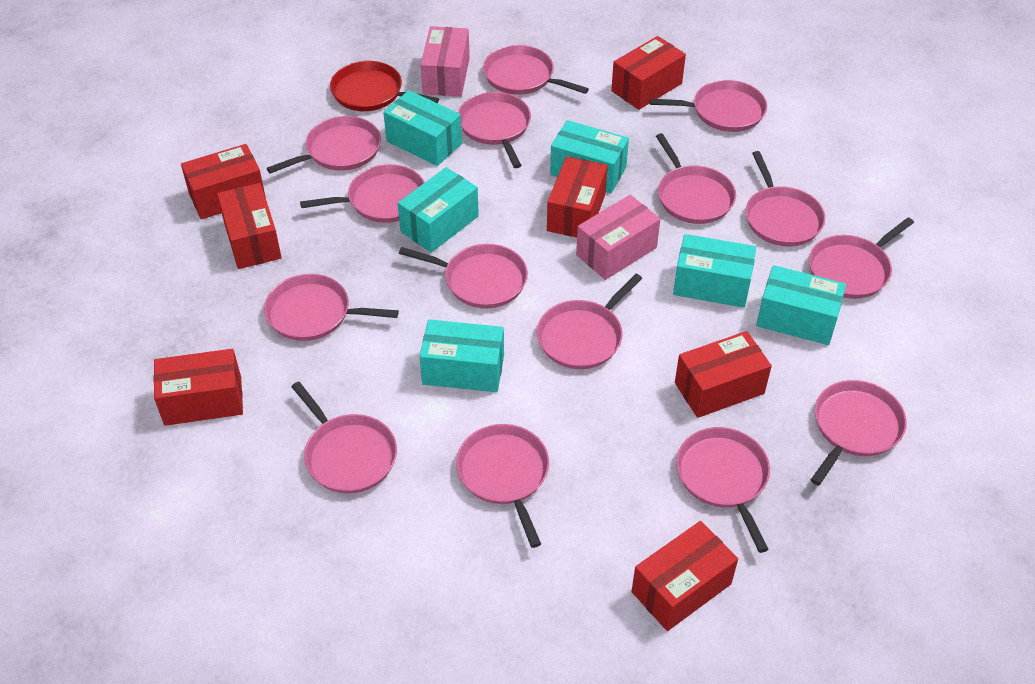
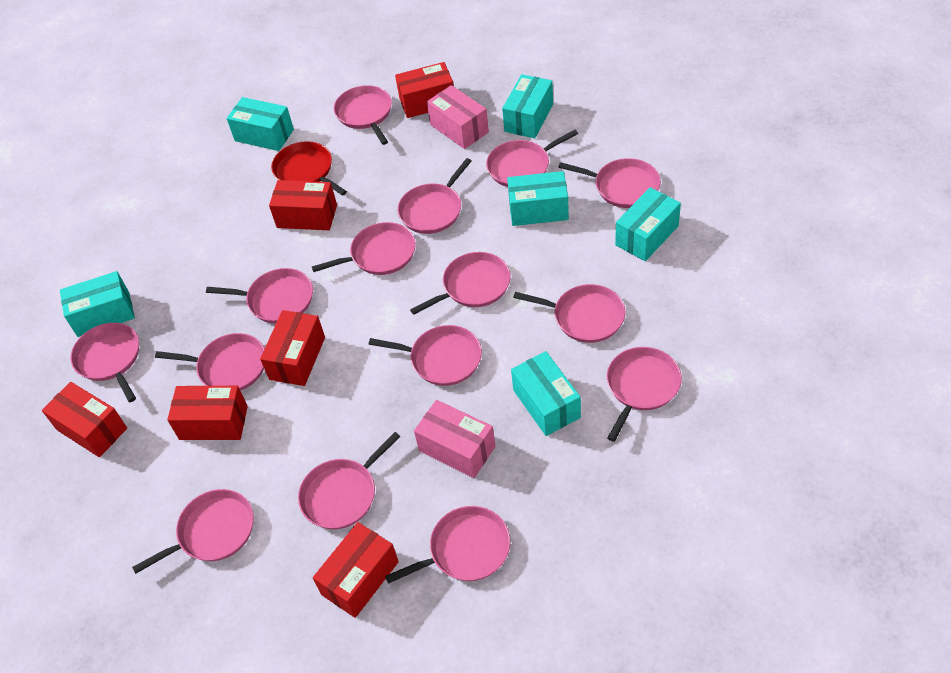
red box: [154,349,243,426] [181,144,266,219] [217,183,282,269] [547,156,608,237] [611,36,686,110] [632,521,738,631] [675,331,772,418] = 7 -> [42,382,127,457] [167,386,248,440] [260,310,325,386] [269,180,337,230] [313,522,399,618] [395,62,454,118] = 6

